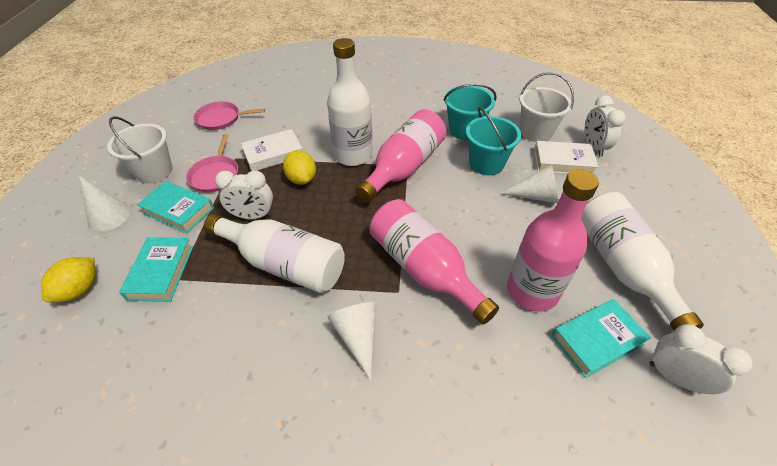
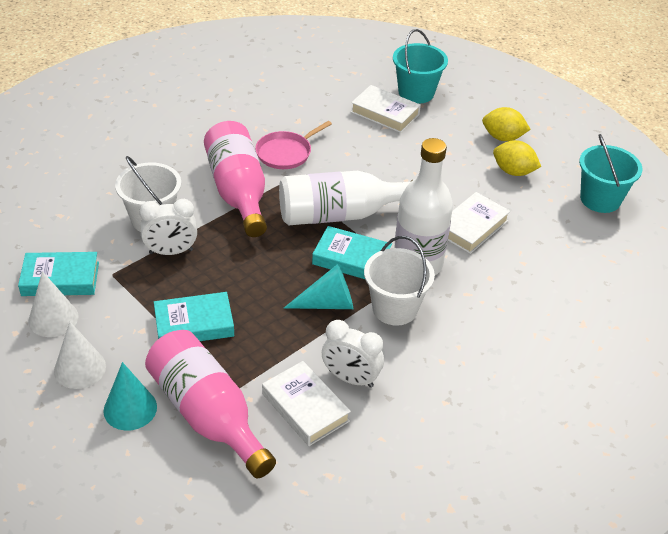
pink bottle: [355,109,446,203] [370,199,499,325] [507,169,599,312] = 3 -> [145,330,276,478] [204,121,267,237] = 2
pink pan: [186,134,238,192] [194,101,265,130] = 2 -> [255,121,332,169] = 1
turquoise cone: none = 0 -> [104,362,157,431] [284,264,353,309] = 2
white book: [241,129,303,171] [534,141,599,174] = 2 -> [262,361,351,446] [351,85,421,133] [448,192,510,254] = 3
white bottle: [204,213,345,293] [327,38,373,166] [581,192,704,331] = 3 -> [279,171,413,225] [394,138,453,275] = 2
white clock: [215,171,273,219] [585,95,625,157] [650,324,753,394] = 3 -> [139,199,197,255] [322,320,384,388] = 2
white cone: [79,176,131,231] [328,302,376,381] [499,164,558,203] = 3 -> [28,271,79,337] [54,322,106,389] = 2

